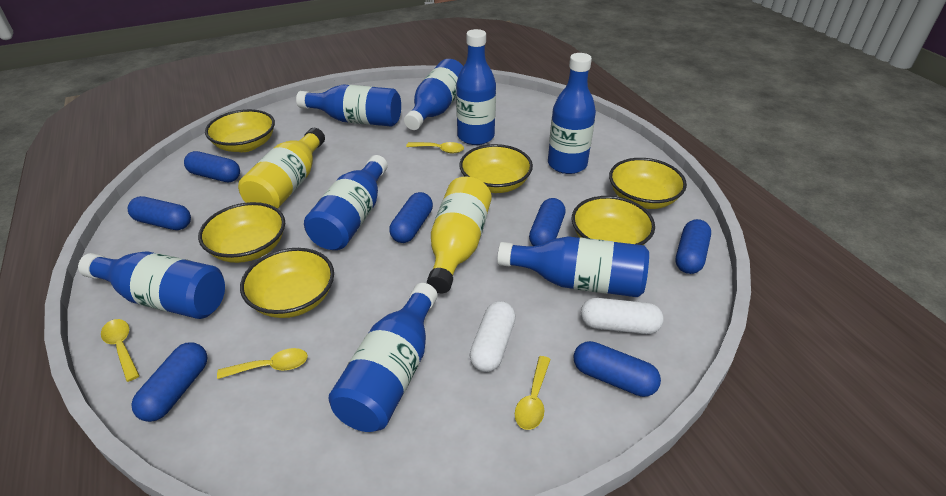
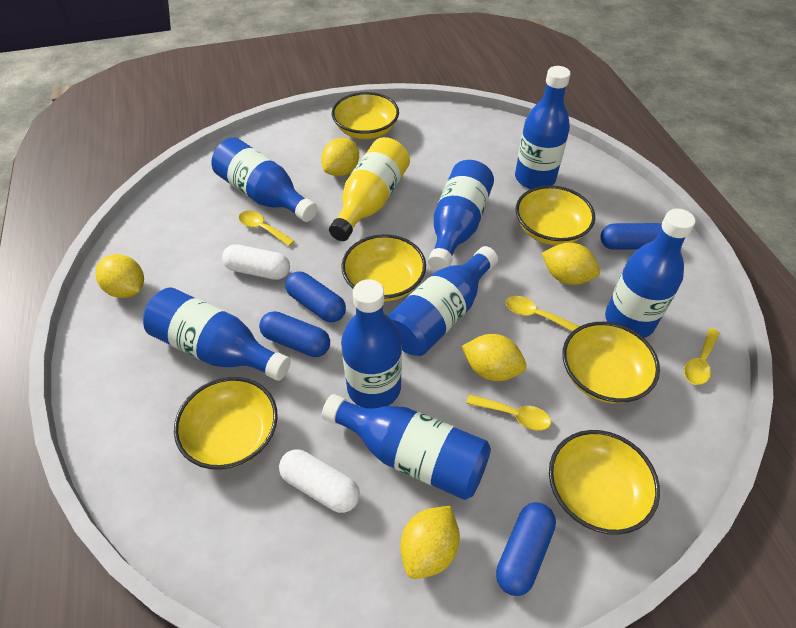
blue capsule: [128,196,191,230] [131,342,208,422] [184,151,240,182] [389,192,433,243] [529,198,565,246] [573,341,661,397] [676,219,711,274] = 7 -> [259,311,330,357] [285,271,346,322] [496,502,556,596] [601,223,662,250] = 4
yellow bottle: [238,128,325,209] [427,177,492,293] = 2 -> [329,137,410,241] = 1
yellow lemon: none = 0 -> [95,254,144,298] [321,138,359,176] [400,506,460,579] [462,334,527,381] [542,243,600,285] = 5

